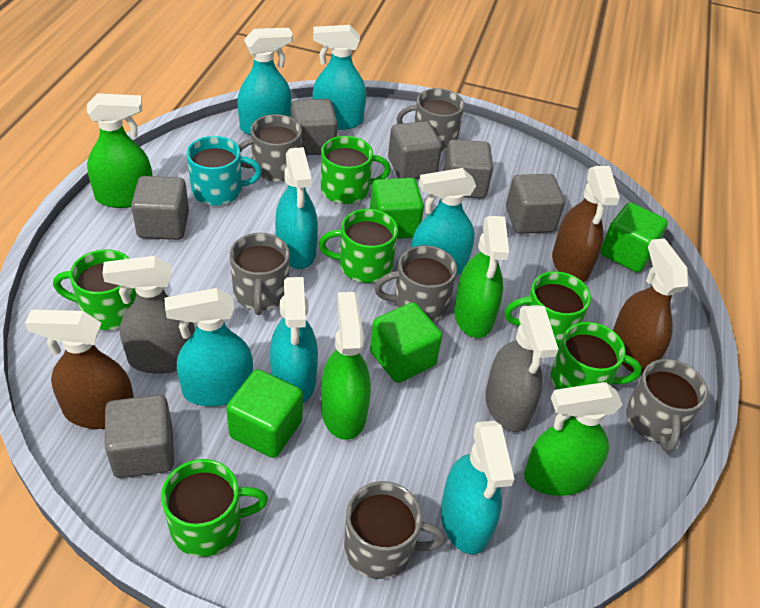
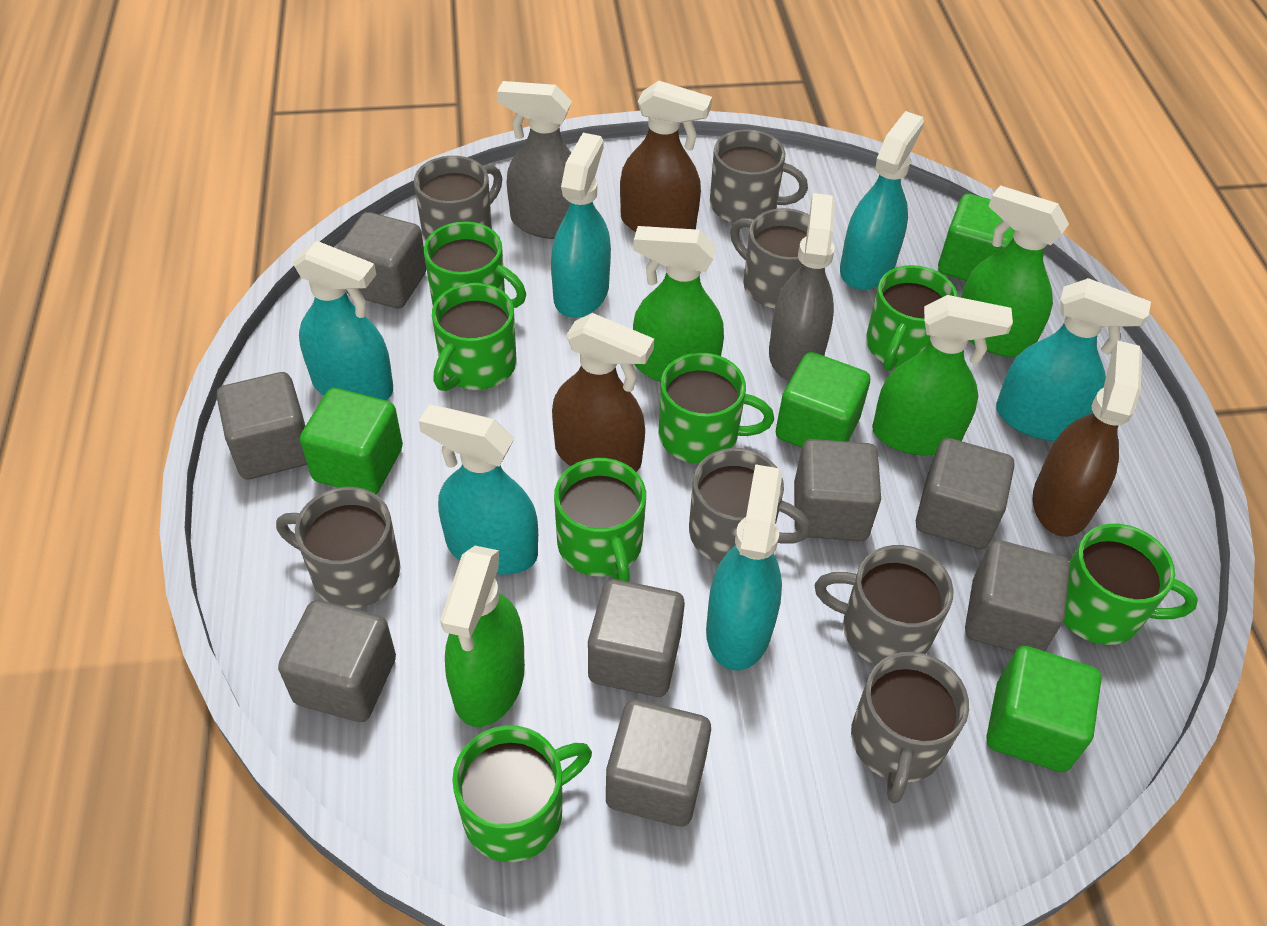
green mug: [53,249,136,330] [161,459,268,557] [319,209,398,283] [321,136,391,204] [504,271,591,349] [551,322,642,389] = 6 -> [424,221,526,308] [432,283,516,391] [452,725,592,862] [554,458,646,582] [658,353,774,464] [866,265,958,371] [1063,524,1198,645] = 7
grey cube: [105,395,174,478] [131,176,189,240] [291,99,338,156] [388,121,442,179] [443,139,493,199] [506,174,565,234] = 6 -> [217,372,307,480] [278,600,396,722] [338,212,426,309] [588,579,685,697] [606,699,711,827] [794,439,881,541] [916,438,1014,549] [965,540,1070,652] = 8
grey mug: [230,233,290,315] [238,114,302,182] [344,481,446,579] [374,245,457,321] [396,88,465,152] [626,359,708,453] = 6 -> [276,487,400,608] [414,156,502,242] [689,448,811,563] [710,129,808,223] [730,208,809,308] [815,545,954,665] [851,652,969,803] = 7
turquoise mug: [186,136,262,206] = 1 -> none = 0
turquoise spray bottle: [164,288,253,406] [237,28,293,135] [270,277,318,403] [275,147,318,269] [312,25,366,130] [411,168,476,276] [441,421,514,554] = 7 -> [293,241,393,400] [419,404,538,575] [551,133,611,318] [706,464,782,670] [840,111,924,290] [996,278,1151,441] = 6

